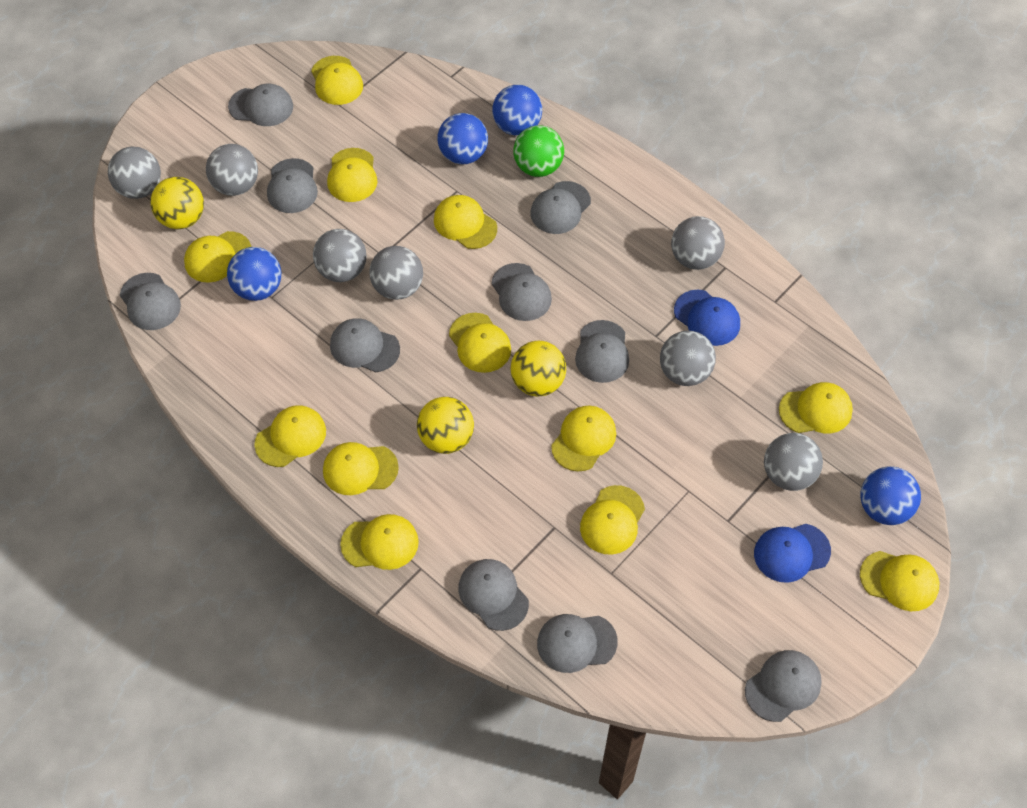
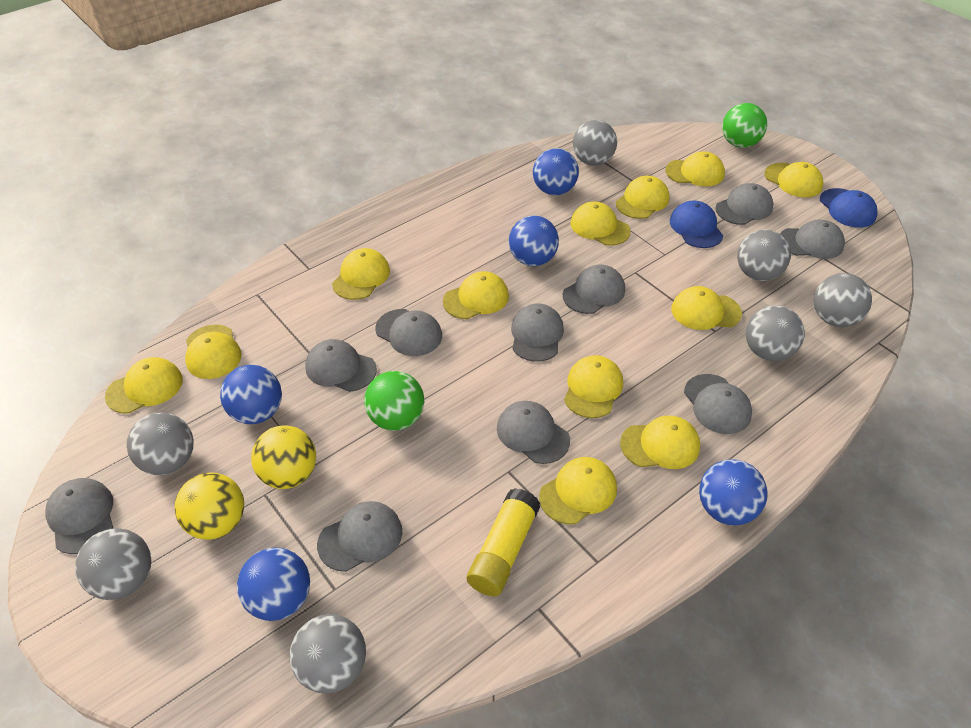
blue ball: [227,247,281,301] [437,113,488,165] [492,85,542,136] [860,466,921,525] = 4 -> [220,365,282,424] [237,548,310,621] [509,216,559,266] [533,148,579,195] [699,459,768,526] = 5
green ball: [513,125,564,177] = 1 -> [364,371,424,431] [722,103,767,148] = 2
yellow ball: [150,177,204,229] [417,397,474,454] [510,341,566,396] = 3 -> [175,472,244,540] [251,425,316,489] = 2
yellow glue stick: none = 0 -> [467,488,540,596] = 1

